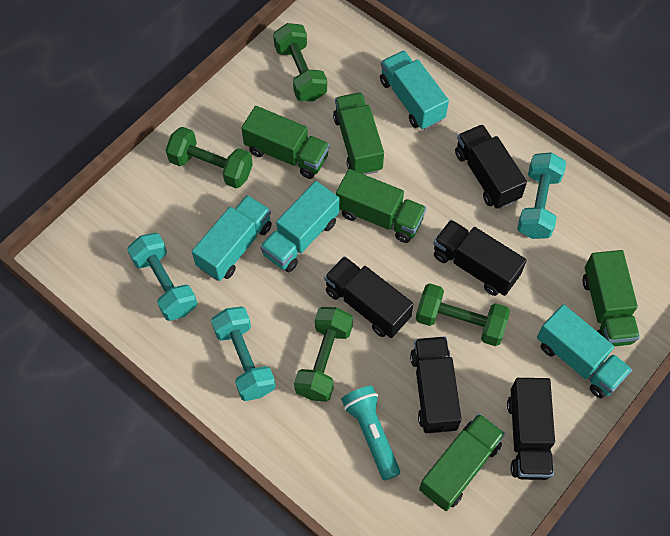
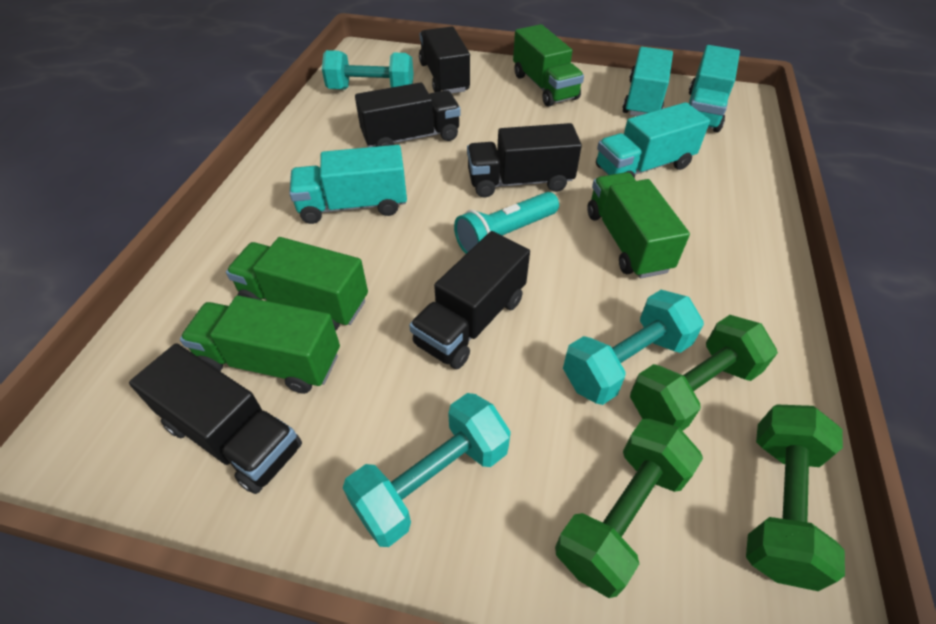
green dumbbell: [166,127,253,189] [273,23,327,102] [294,307,353,402] [416,283,510,346] = 4 -> [555,419,703,598] [630,315,778,431] [746,405,845,591] = 3
green truck: [241,106,330,179] [333,92,384,175] [336,169,426,243] [419,413,505,511] [583,250,640,346] = 5 -> [180,295,340,394] [226,237,368,331] [513,24,584,107] [587,172,690,278] = 4

